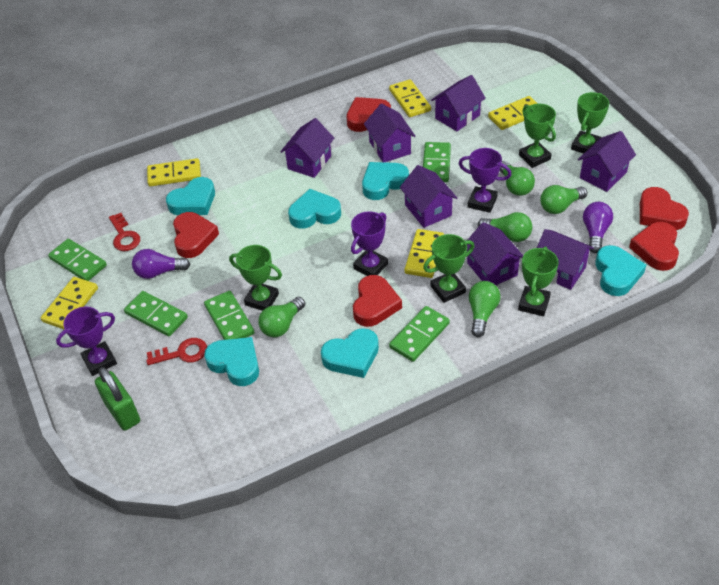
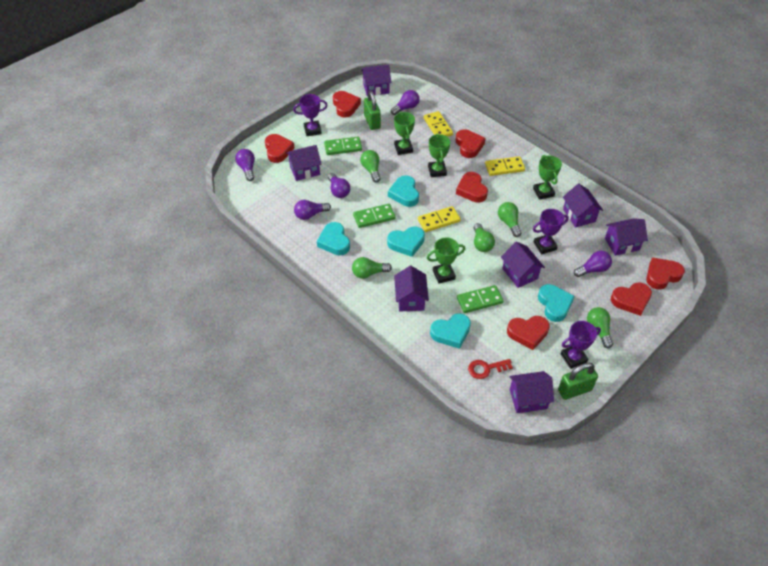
green domino: [48,239,107,281] [124,291,188,336] [204,291,255,340] [389,306,450,362] [423,142,451,182] = 5 -> [324,137,362,155] [353,204,396,228] [457,285,504,313] = 3
green padlock: [95,367,140,431] = 1 -> [364,90,381,130] [558,363,598,400] = 2
green trophy: [229,245,282,311] [423,234,474,303] [518,246,559,316] [519,104,556,168] [571,92,609,153] = 5 -> [394,112,415,155] [427,237,465,283] [428,134,450,177] [533,155,562,200] = 4
purple light bulb: [132,249,190,279] [583,202,613,253] = 2 -> [235,149,255,181] [294,200,331,220] [328,173,350,198] [391,90,420,115] [574,251,612,277] = 5
red heart: [173,212,219,258] [347,97,391,132] [353,275,402,327] [629,222,679,271] [640,187,689,230] = 5 -> [265,134,294,163] [333,91,361,117] [456,129,485,158] [456,172,488,203] [507,316,550,350] [611,283,652,316] [646,257,685,290] = 7
red key: [109,213,140,251] [146,338,207,365] = 2 -> [468,359,513,379] = 1
turquoise heart: [166,177,215,215] [204,337,259,386] [288,189,341,229] [321,328,379,378] [362,162,409,200] [595,245,646,296] = 6 -> [317,222,350,256] [387,227,425,257] [388,176,419,207] [430,313,471,349] [538,284,575,322] = 5
yellow domino: [41,277,98,330] [147,158,201,186] [389,79,431,117] [405,229,444,278] [488,96,538,130] = 5 -> [418,206,461,232] [424,111,453,137] [485,156,525,176] = 3

